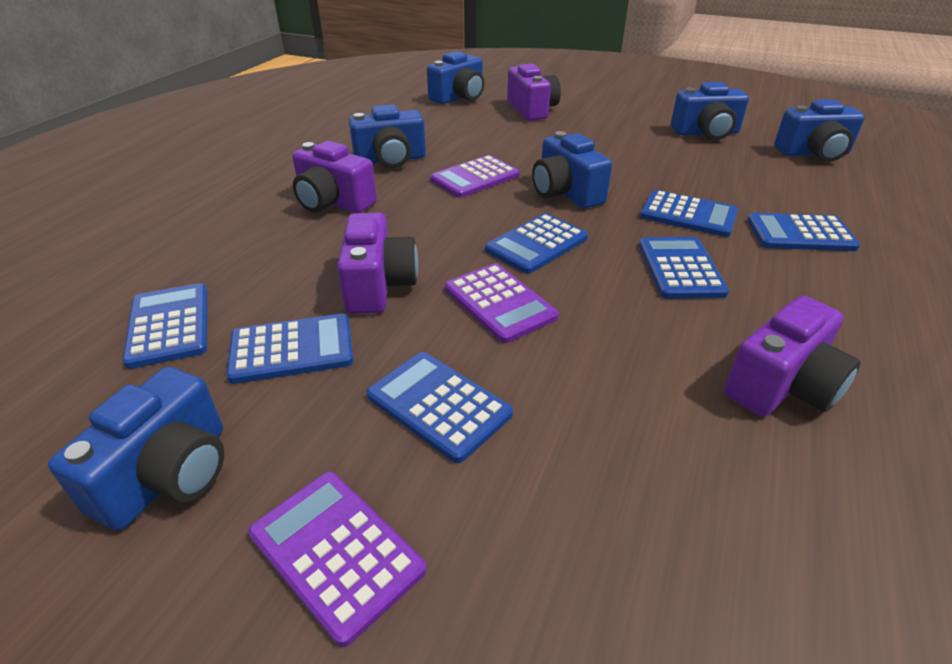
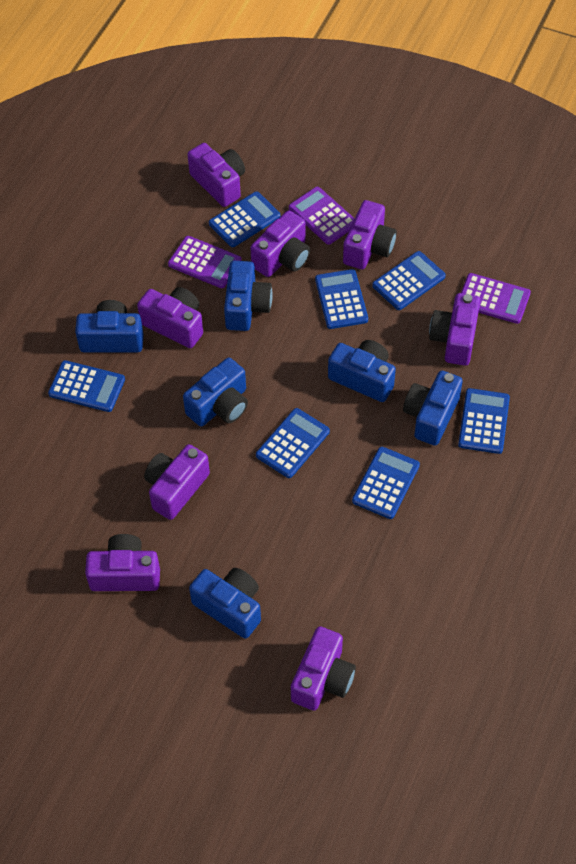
purple camera: [292,141,377,213] [337,213,418,314] [507,64,561,121] [724,296,861,417] = 4 -> [85,534,160,591] [137,287,203,348] [144,444,210,520] [187,143,245,207] [250,210,310,277] [291,626,356,711] [343,200,397,269] [429,293,480,366] = 8

